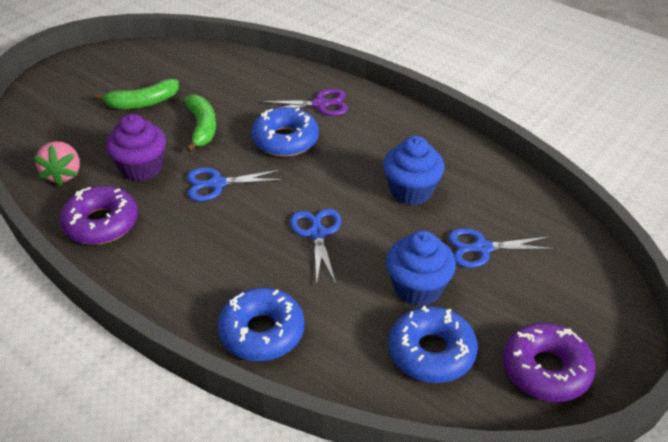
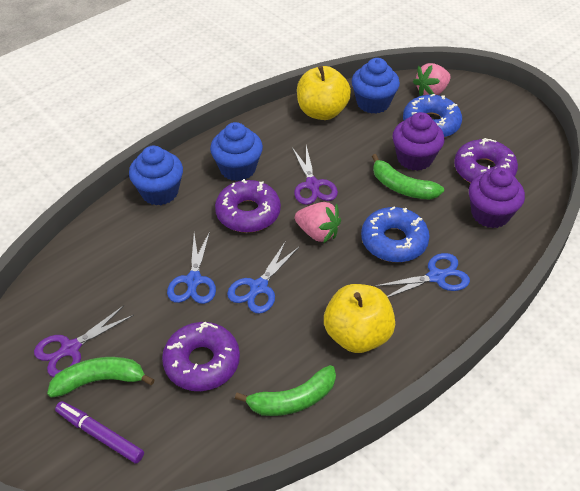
blue cupcake: [383,136,445,205] [386,231,456,306] = 2 -> [129,146,183,205] [210,122,263,181] [352,58,400,114] = 3
blue donut: [217,288,304,361] [251,107,319,157] [389,306,478,383] = 3 -> [361,207,430,262] [403,94,462,138] = 2
green banana: [94,79,179,109] [184,94,216,152] = 2 -> [47,357,155,398] [235,365,336,416] [372,154,444,200] = 3
pink strawberry: [34,141,80,187] = 1 -> [295,202,341,243] [413,63,451,96] = 2
purple cupcake: [106,114,166,182] = 1 -> [392,112,444,171] [469,167,525,228] = 2
purple donut: [60,186,138,245] [503,323,596,402] = 2 -> [162,321,240,391] [215,179,281,233] [454,138,518,183] = 3
purple marker: none = 0 -> [55,401,144,463] = 1
purple scissors: [261,89,348,116] = 1 -> [34,305,134,377] [292,145,338,205] = 2
yellow apple: none = 0 -> [297,66,351,120] [324,284,395,353] = 2

